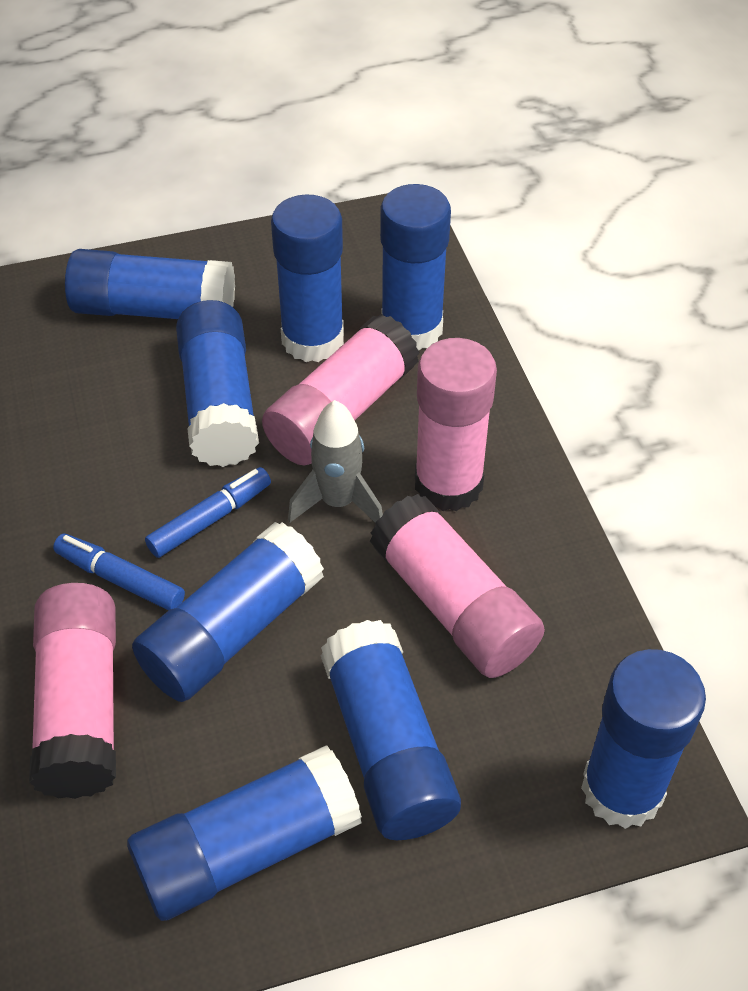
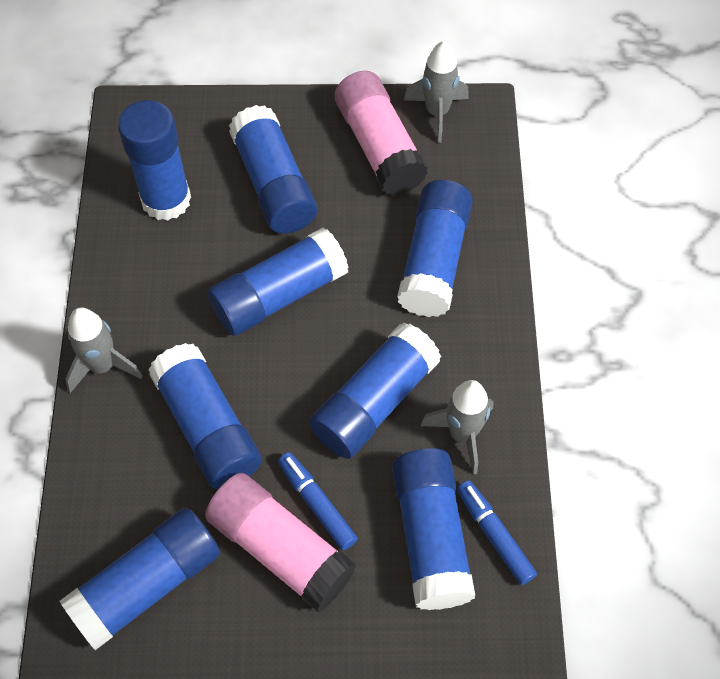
grey rocket: [288,400,383,523] = 1 -> [65,307,142,393] [404,41,469,143] [421,380,494,475] = 3
pink glue stick: [29,583,116,799] [262,314,419,465] [370,494,545,678] [415,338,497,511] = 4 -> [205,473,356,612] [335,71,428,196] = 2

